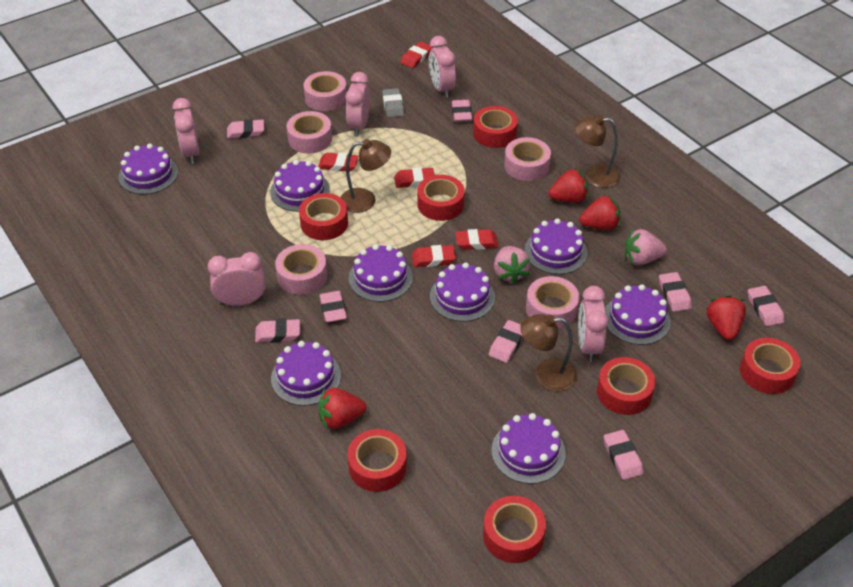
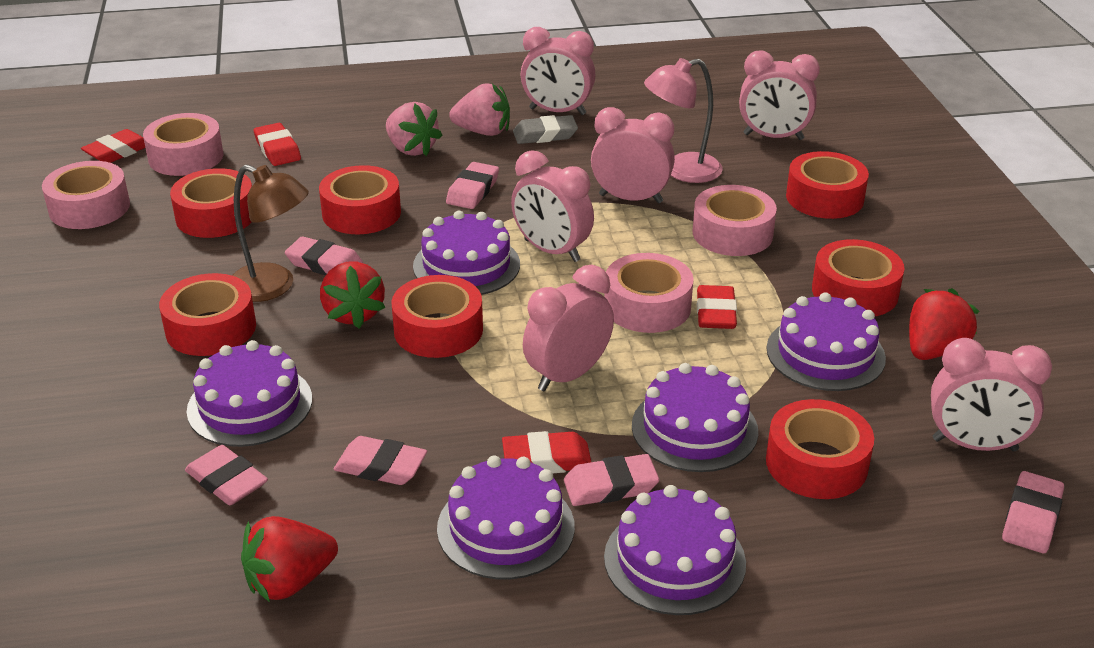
brown lamp: [341,139,391,213] [520,314,577,392] [575,115,620,188] = 3 -> [232,165,309,302] = 1
pink clock: [173,98,199,164] [208,252,266,306] [346,72,370,136] [429,36,456,98] [578,286,609,362] = 5 -> [511,150,594,262] [520,27,596,115] [523,265,614,391] [591,107,675,203] [739,51,820,140] [931,338,1052,451] = 6
pink eraser: [227,119,264,139] [255,319,300,343] [319,291,347,323] [452,100,472,122] [489,320,523,363] [604,430,644,480] [659,272,692,312] [748,286,785,326] = 8 -> [185,445,268,505] [285,236,363,275] [334,436,427,485] [446,162,499,209] [564,454,659,506] [1002,471,1064,553] = 6
pink lamp: none = 0 -> [644,58,723,183] = 1
pink tape: [275,244,327,295] [287,111,332,153] [303,71,347,111] [504,137,551,181] [526,276,579,328] = 5 -> [42,161,130,229] [143,113,224,176] [604,253,694,333] [693,185,777,256] = 4
purple cake: [119,144,178,195] [270,160,330,212] [271,341,341,406] [349,244,413,302] [430,262,495,322] [491,413,566,484] [525,218,588,275] [605,284,671,345] = 8 -> [187,340,312,447] [413,211,520,295] [437,455,575,579] [604,485,746,615] [632,363,758,472] [767,292,886,391] = 6
red eraser: [318,153,358,172] [394,168,434,188] [400,41,433,68] [412,245,456,267] [455,229,498,250] = 5 -> [81,129,145,163] [254,123,301,166] [502,431,591,473] [697,285,737,329] = 4
red strawberry: [318,388,366,430] [548,168,589,203] [579,195,621,230] [706,295,746,340] = 4 -> [241,516,338,602] [320,261,385,328] [909,288,980,360] = 3

